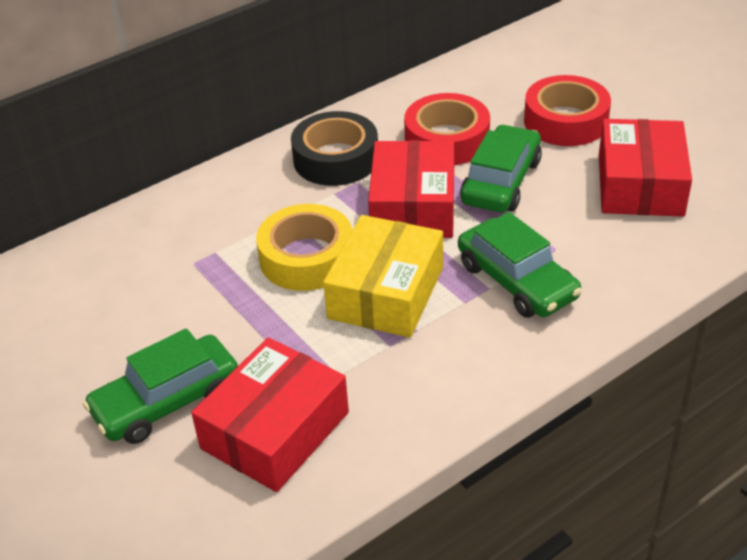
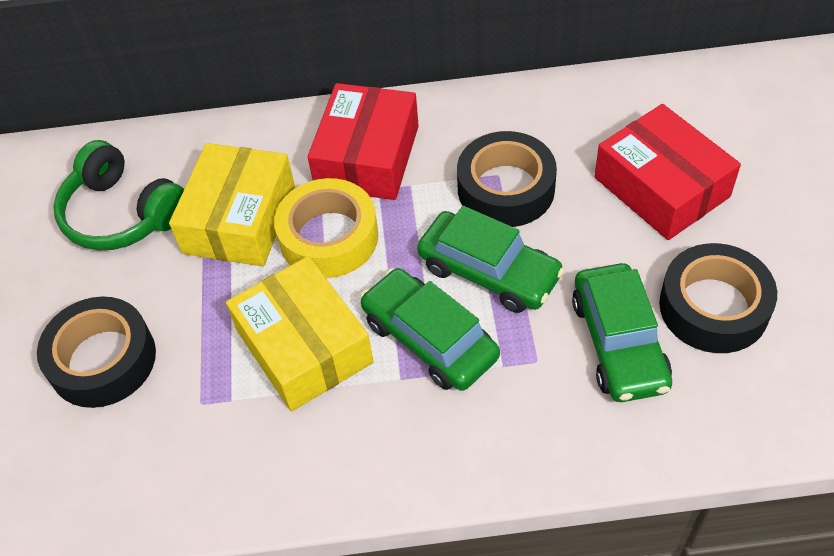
black tape: [291,111,378,186] = 1 -> [37,297,156,408] [457,131,557,227] [659,243,777,353] = 3
green headphones: none = 0 -> [53,140,184,251] = 1
red box: [191,337,349,492] [368,140,454,238] [599,119,692,217] = 3 -> [308,83,419,200] [595,104,741,240] = 2
red tape: [404,93,490,165] [524,75,611,146] = 2 -> none = 0
yellow box: [323,215,443,338] = 1 -> [169,143,295,267] [226,256,374,411] = 2

